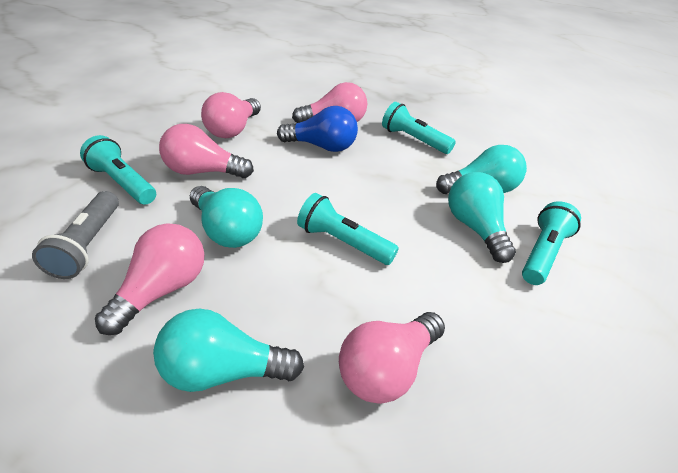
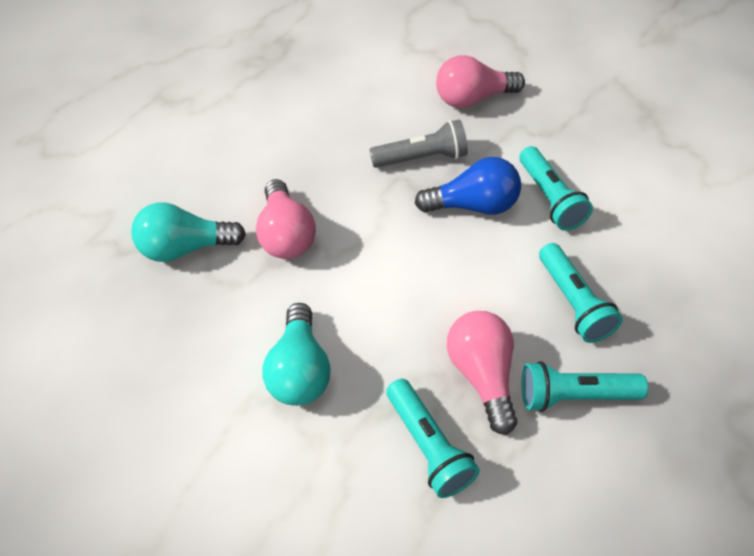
pink light bulb: [95,224,204,335] [159,124,254,178] [201,92,261,138] [292,82,367,123] [339,312,445,404] = 5 -> [256,179,316,259] [436,55,525,108] [447,311,517,435] = 3
turquoise light bulb: [153,309,304,392] [190,186,263,248] [436,145,527,194] [448,172,516,263] = 4 -> [131,202,246,262] [262,303,331,406] = 2

